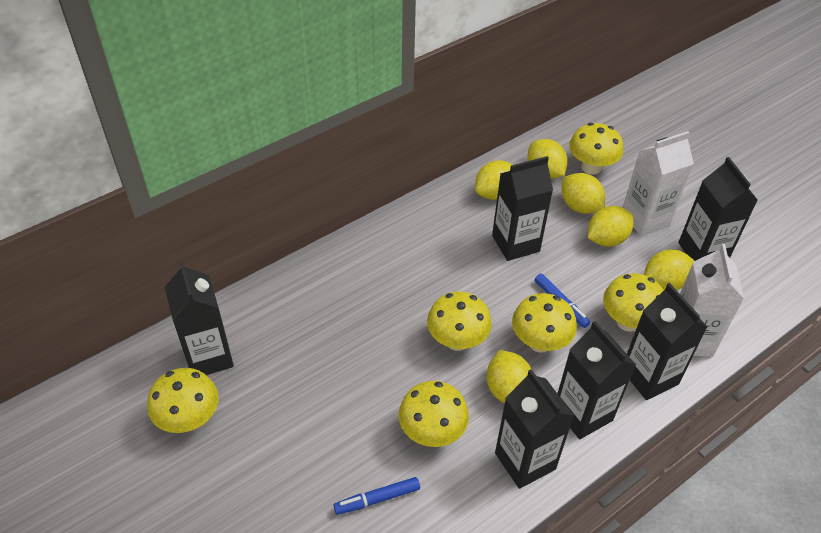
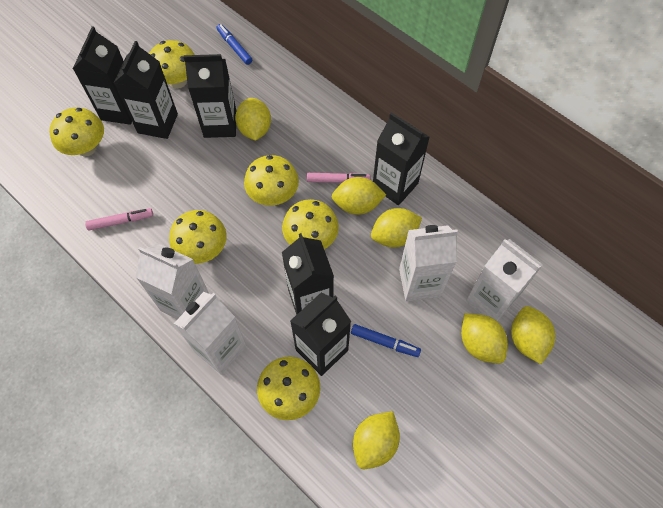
pink marker: none = 0 -> [85,208,153,230] [307,173,370,183] = 2
white carton: [623,131,694,236] [680,244,744,357] = 2 -> [136,243,209,319] [174,292,247,375] [399,225,458,301] [466,239,543,322] = 4

